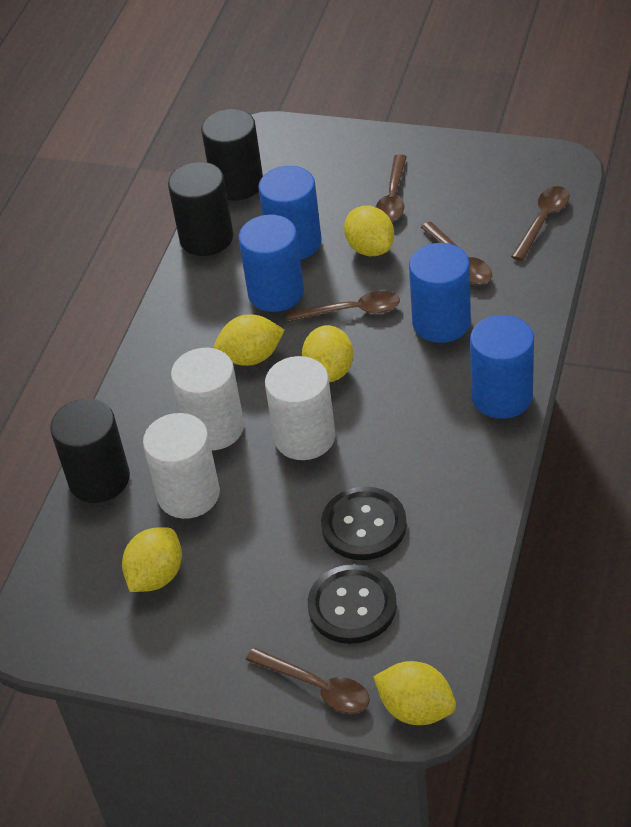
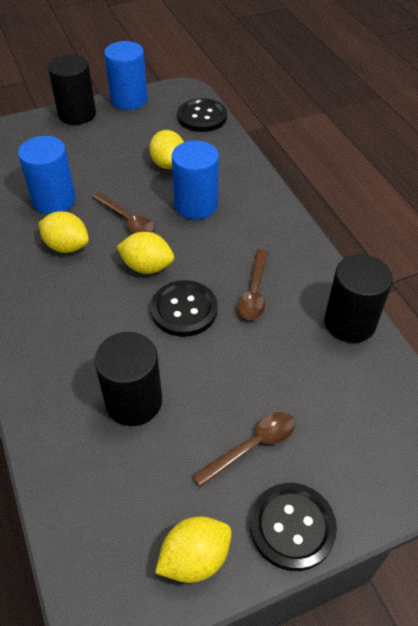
black button: [308,564,397,644] [321,487,407,560] = 2 -> [151,280,218,337] [177,98,227,132] [250,483,337,571] = 3
blue cylinder: [238,215,304,312] [258,166,322,260] [409,243,471,343] [470,315,534,419] = 4 -> [18,136,76,214] [104,41,148,110] [172,140,219,219] = 3
brown spoon: [246,647,370,713] [287,290,400,322] [376,154,407,222] [421,222,492,284] [511,186,569,261] = 5 -> [93,192,156,233] [192,412,295,487] [238,249,268,320] = 3
white cylinder: [143,413,220,519] [171,348,244,450] [265,356,335,460] = 3 -> none = 0
yellow lemon: [122,527,182,592] [214,314,285,366] [302,325,353,382] [344,206,394,256] [373,661,456,725] = 5 -> [39,211,89,253] [116,232,174,274] [149,130,184,169] [155,516,232,583] = 4

